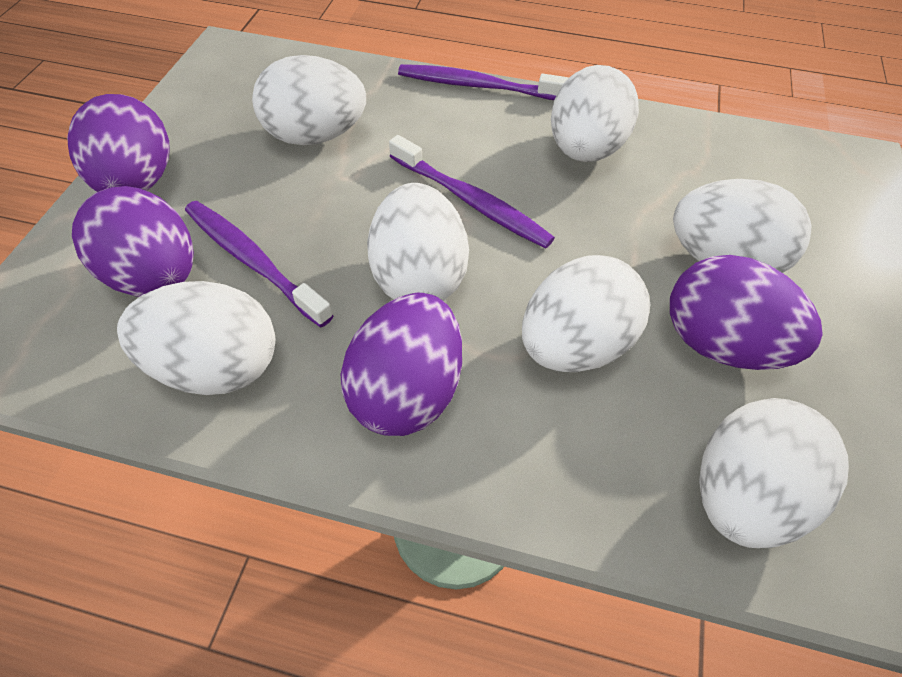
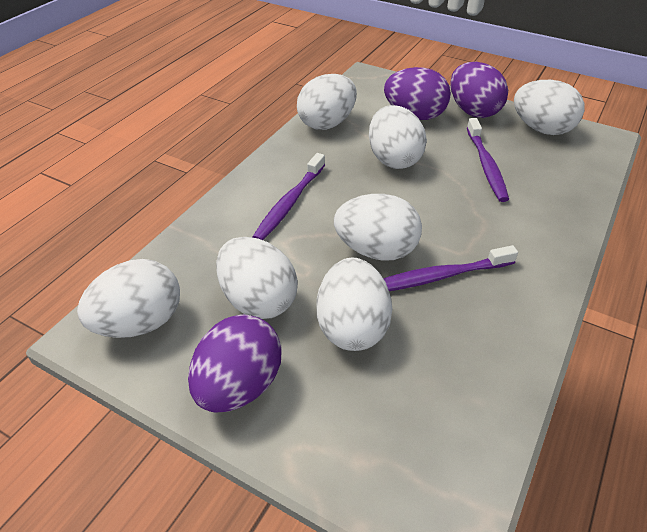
purple egg: [67,94,170,192] [72,186,194,297] [340,293,462,436] [670,255,823,370] = 4 -> [188,314,282,413] [384,67,451,120] [450,62,508,118] = 3

